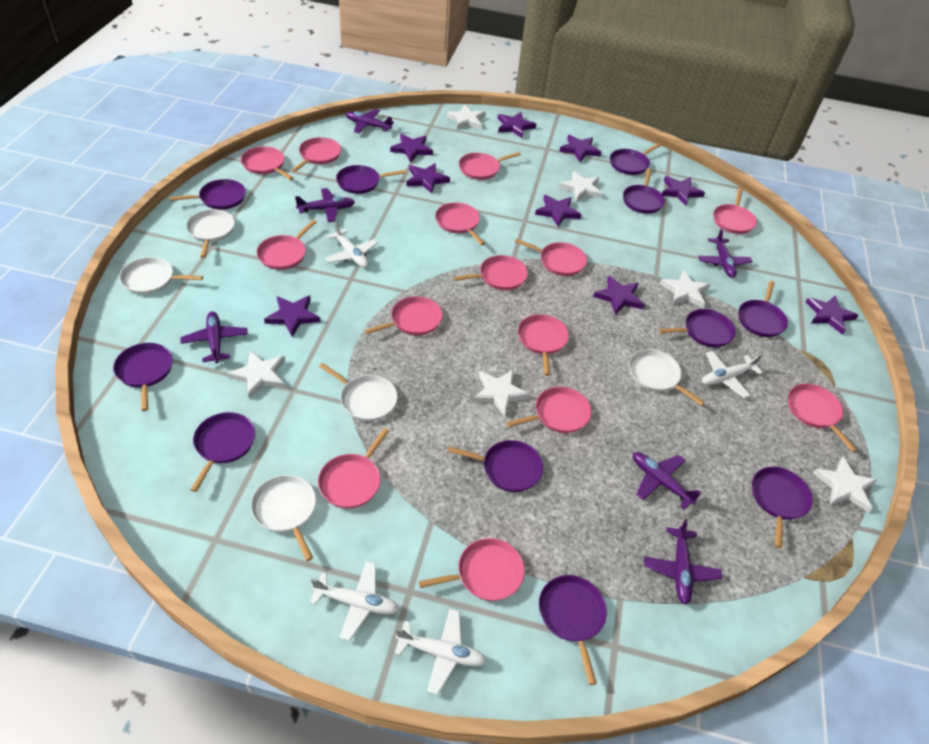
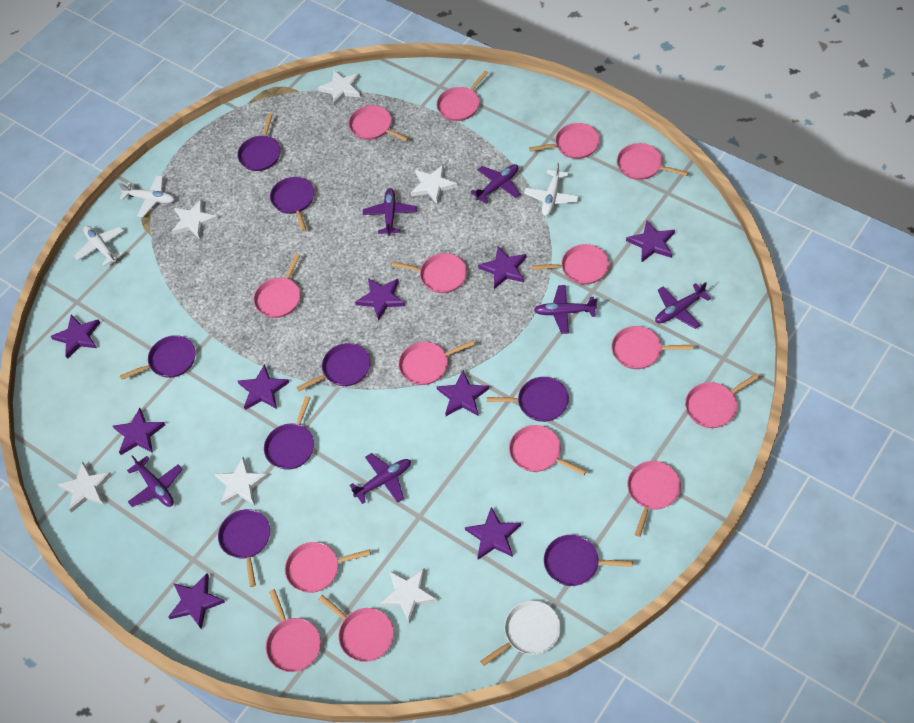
pink pan: [241,146,293,180] [256,220,316,270] [292,137,341,172] [318,428,389,508] [365,296,443,335] [419,538,525,601] [435,202,485,245] [453,255,528,290] [459,152,521,180] [507,387,592,433] [515,239,587,276] [518,314,569,376] [714,188,757,234] [788,384,857,452] = 14 -> [253,254,300,318] [266,589,321,672] [285,542,371,593] [319,595,394,662] [348,105,409,142] [391,253,467,293] [398,340,475,385] [436,70,488,121] [509,425,587,475] [529,123,600,159] [532,244,609,284] [611,326,693,369] [617,143,688,180] [627,461,681,537] [685,374,759,428] = 15
purple pan: [113,343,173,411] [169,179,246,210] [190,412,255,492] [336,165,406,194] [448,440,543,492] [539,575,607,685] [610,143,661,175] [623,169,665,214] [659,309,736,347] [738,281,788,337] [752,467,813,548] = 11 -> [120,335,196,380] [218,509,270,587] [237,113,281,171] [264,396,314,470] [270,177,314,231] [296,343,371,391] [487,377,569,422] [544,535,633,586] = 8
white pan: [119,257,203,294] [186,209,235,258] [251,475,316,561] [319,363,398,421] [629,349,705,406] = 5 -> [480,600,561,666] = 1
white plane: [310,561,399,641] [325,222,378,268] [395,609,487,695] [702,351,763,398] = 4 -> [74,226,123,266] [118,175,175,217] [524,162,579,216] = 3

